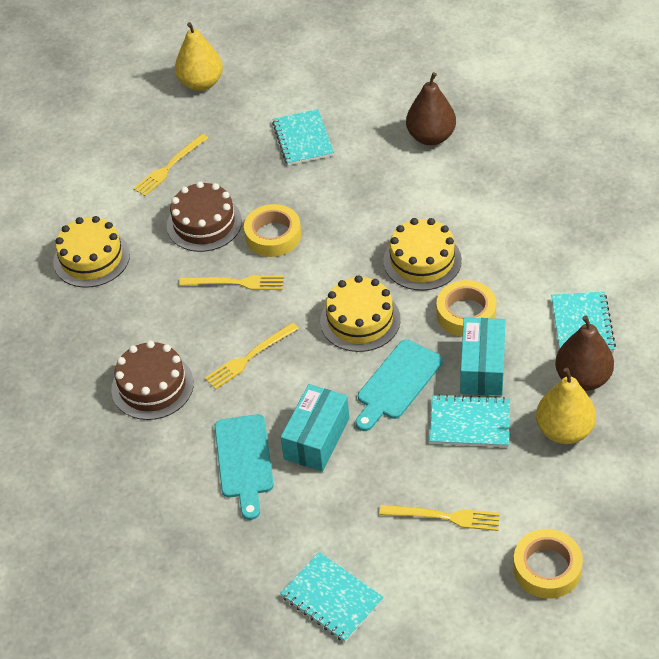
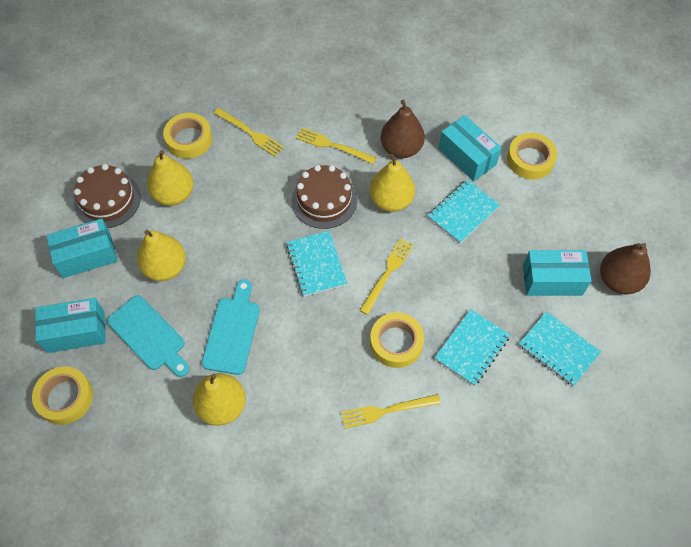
turquoise box: [281,384,349,472] [460,318,505,396] = 2 -> [35,298,106,353] [46,219,118,278] [439,115,501,181] [523,250,591,296] = 4
yellow cake: [53,216,130,288] [320,275,401,352] [383,218,462,291] = 3 -> none = 0
yellow pear: [175,22,223,91] [536,368,596,444] = 2 -> [137,230,186,281] [147,150,193,206] [193,373,246,426] [369,154,415,212] = 4
yellow tape: [244,204,301,257] [437,280,496,337] [513,529,583,599] = 3 -> [32,366,93,425] [163,113,212,159] [370,312,424,368] [507,133,557,180] = 4

